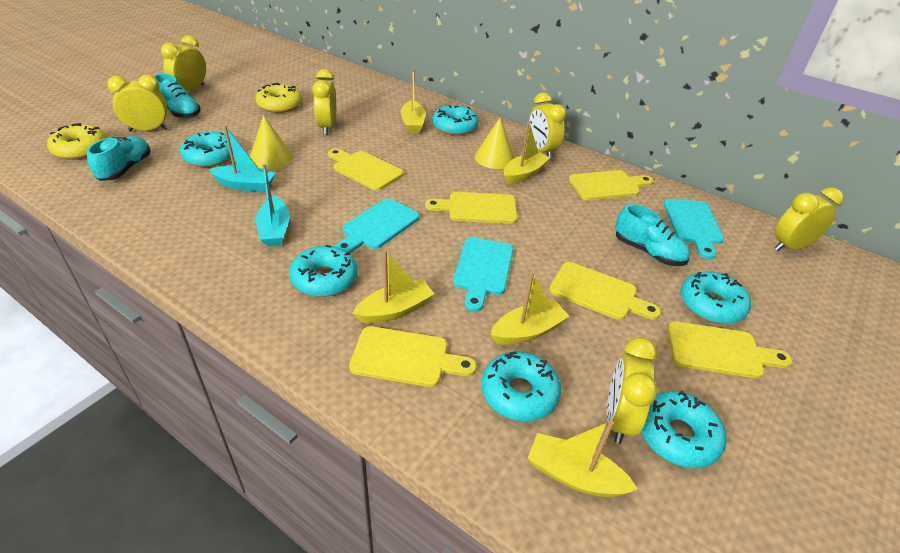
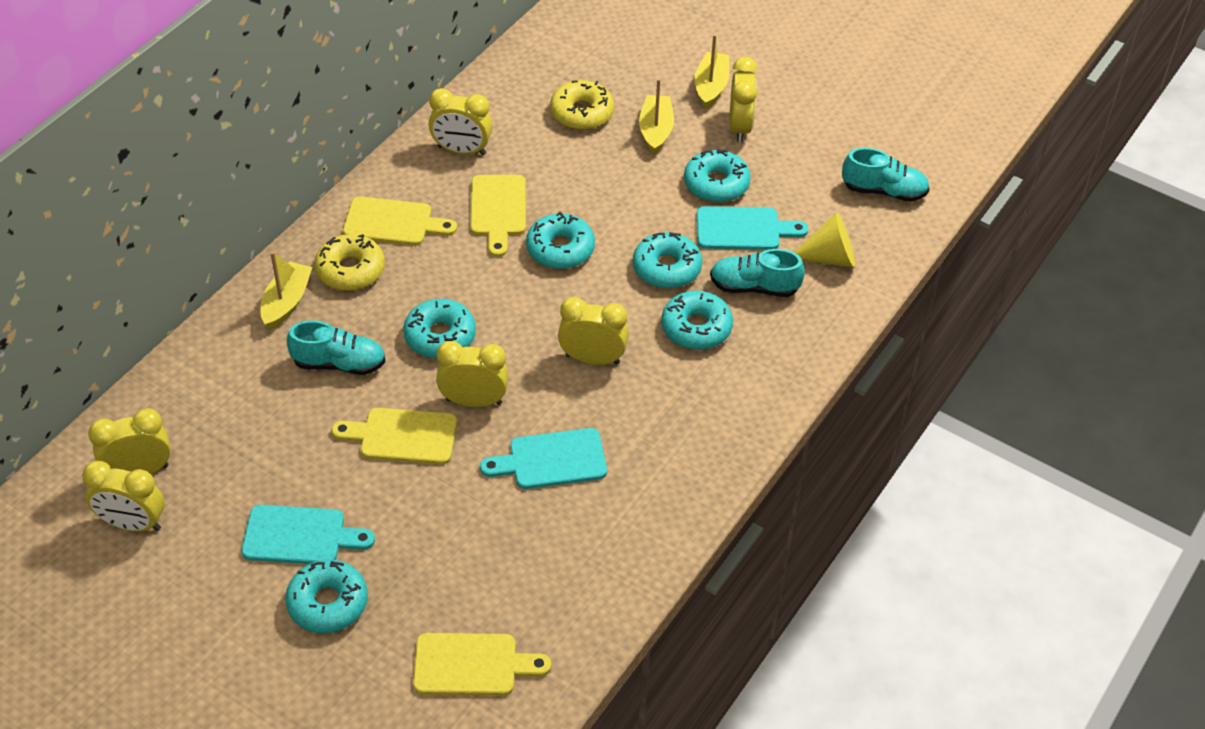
turquoise boat: [209,125,276,192] [256,164,290,247] = 2 -> none = 0
yellow boat: [352,250,434,324] [401,68,426,133] [490,272,570,345] [504,121,550,184] [528,420,637,497] = 5 -> [261,252,312,330] [639,79,674,155] [694,34,730,109] = 3
yellow cone: [250,115,293,169] [475,118,515,169] = 2 -> [794,212,855,267] = 1
yellow cutting board: [328,148,404,191] [349,326,477,387] [425,192,517,224] [549,262,661,320] [569,170,653,201] [668,321,792,378] = 6 -> [331,408,457,465] [343,197,457,246] [413,633,551,696] [471,175,526,257] = 4

